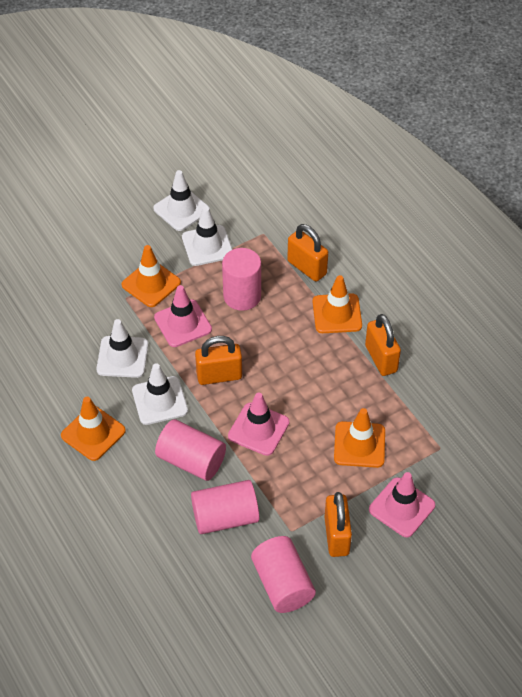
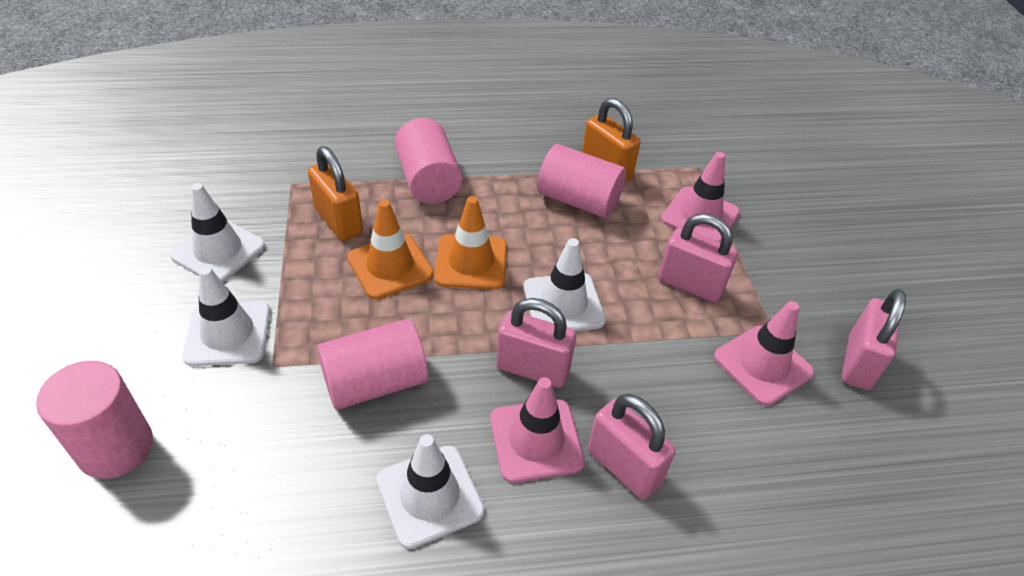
orange padlock: [195,336,242,385] [287,224,328,282] [324,492,352,557] [365,314,401,376] = 4 -> [308,146,363,241] [582,98,641,182] = 2
orange traffic cone: [61,397,126,461] [122,245,181,307] [313,275,362,333] [334,408,385,468] = 4 -> [347,200,434,299] [435,196,507,290] = 2
pink padlock: none = 0 -> [496,298,576,388] [588,394,676,500] [659,214,738,303] [842,289,906,390] = 4

